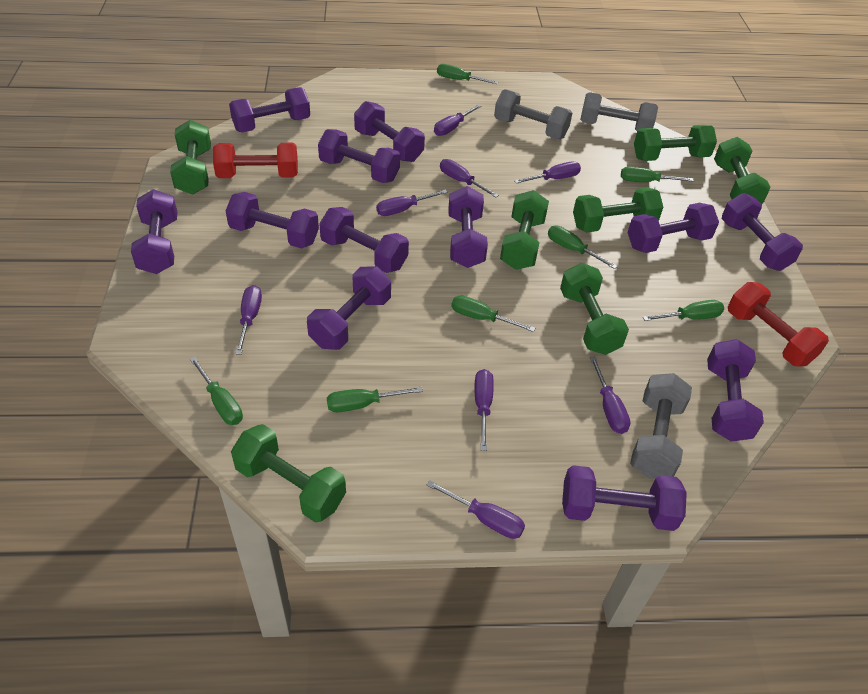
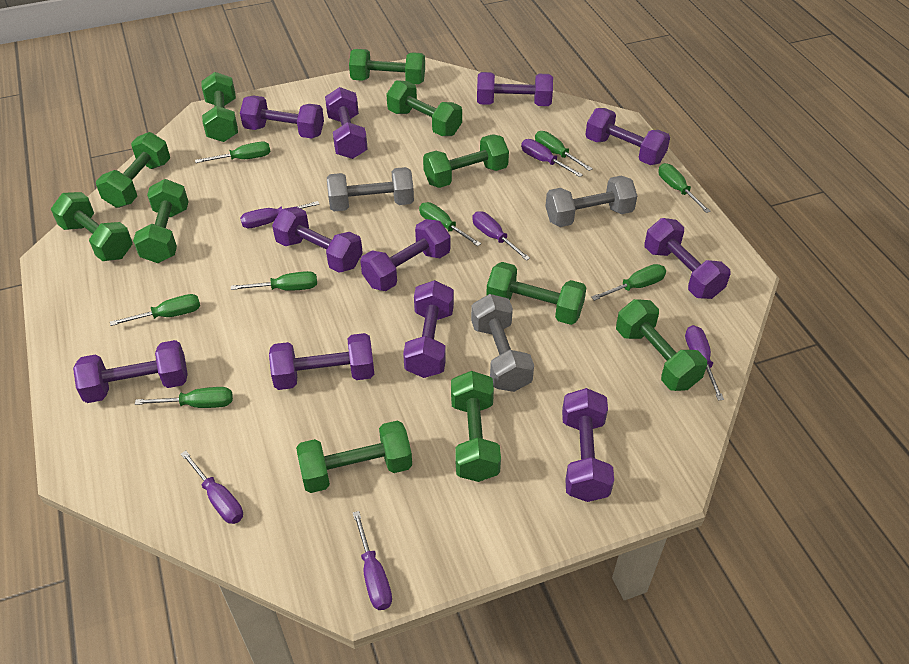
green dumbbell: [170,120,211,195] [231,424,346,522] [500,190,549,270] [560,263,629,355] [573,188,663,232] [634,125,717,161] [714,137,771,204] = 7 -> [51,192,133,261] [96,132,170,208] [133,179,189,263] [201,72,238,142] [296,421,412,493] [349,49,425,84] [386,80,462,136] [423,134,509,188] [451,371,501,482] [486,262,586,325] [616,299,707,391] = 11
green screwdriver: [190,357,243,425] [327,387,423,412] [437,64,498,84] [451,295,535,332] [548,226,618,269] [621,167,694,182] [643,300,724,321] = 7 -> [110,294,200,326] [135,387,233,408] [195,142,271,163] [231,271,317,291] [419,202,481,246] [535,131,593,171] [591,264,666,301] [659,163,711,213] = 8
purple dumbbell: [131,189,177,274] [226,192,319,249] [229,87,310,132] [307,266,391,350] [318,129,400,183] [319,207,409,273] [354,101,425,162] [448,186,488,268] [562,465,687,531] [627,203,719,253] [707,339,764,442] [722,193,803,271] = 12 -> [73,340,188,403] [240,96,324,139] [269,333,375,390] [272,207,363,273] [325,87,368,159] [360,219,450,291] [403,280,454,378] [477,72,553,106] [562,388,614,502] [585,108,670,165] [645,218,730,299] = 11
purple screwdriver: [235,285,262,355] [376,190,448,216] [427,480,525,539] [434,104,482,136] [440,159,499,198] [474,369,494,451] [514,161,581,184] [590,356,631,434] = 8 -> [181,451,243,524] [240,201,319,228] [353,511,392,610] [472,211,530,261] [521,139,583,177] [685,325,724,401] = 6
red dumbbell: [213,143,298,178] [728,282,829,367] = 2 -> none = 0

